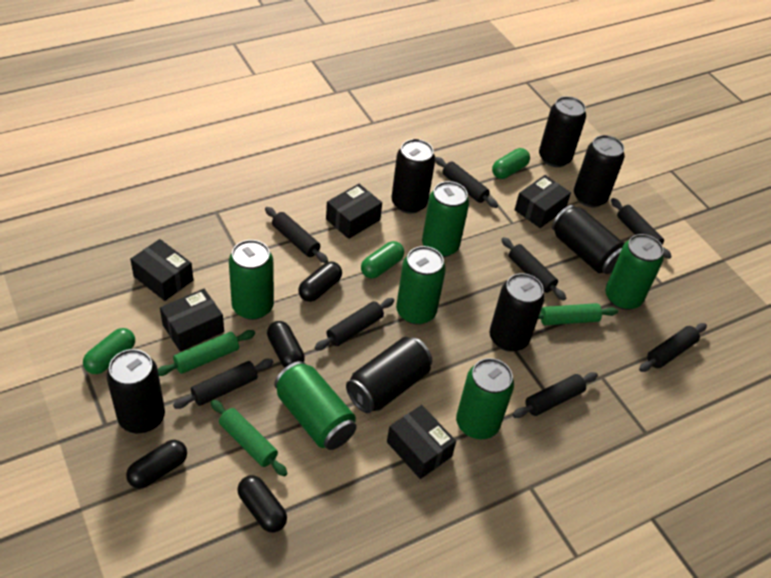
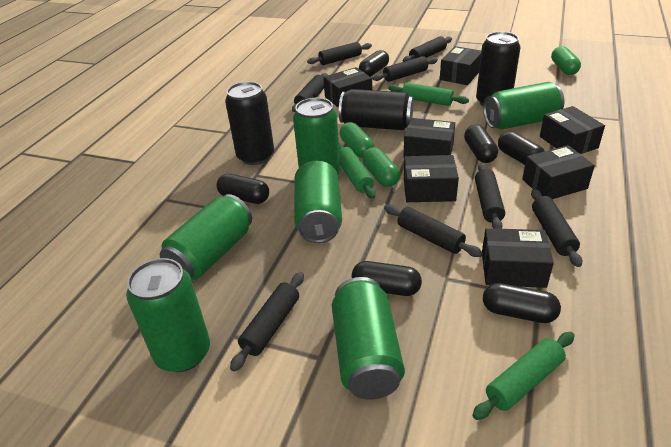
black box: [130,239,193,301] [160,289,224,352] [326,184,382,239] [387,405,456,479] [515,175,571,228] = 5 -> [324,67,372,108] [404,118,455,157] [404,155,459,202] [440,46,481,85] [482,228,554,288] [522,145,595,199] [540,106,605,154] = 7
black can: [106,349,165,433] [346,337,432,414] [392,139,435,214] [490,273,545,352] [539,96,586,167] [552,205,624,274] [574,135,625,207] = 7 -> [225,82,274,165] [339,89,414,130] [476,32,521,106] = 3
black capsule: [126,440,187,489] [237,475,287,533] [267,321,305,368] [298,261,342,302] = 4 -> [216,174,269,204] [352,261,422,296] [359,50,389,77] [464,125,498,163] [483,283,561,323] [498,131,545,165] = 6

